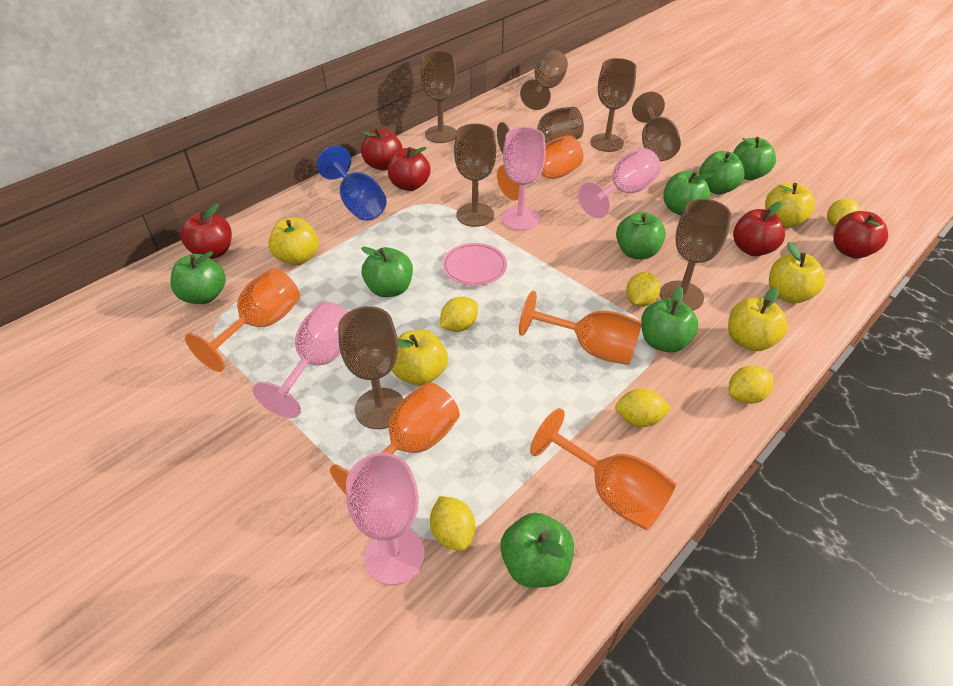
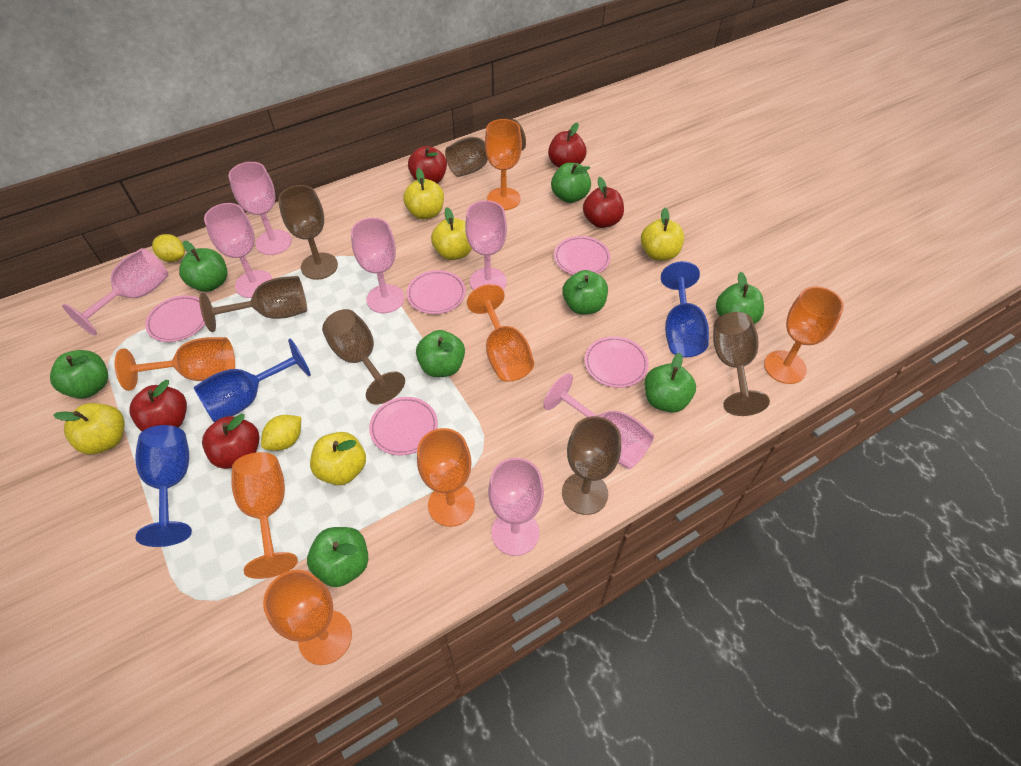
blue goblet: [317,145,387,221] = 1 -> [135,425,192,547] [194,339,311,422] [661,261,709,357] = 3
brown goblet: [338,306,403,429] [421,51,457,143] [454,123,496,227] [497,107,584,154] [520,50,568,110] [590,58,636,152] [632,92,681,161] [660,199,731,311] = 8 -> [199,276,307,332] [278,185,338,280] [322,309,405,405] [445,119,526,177] [562,416,621,515] [713,312,770,416] = 6
orange goblet: [185,268,300,372] [330,382,460,494] [497,135,583,201] [519,291,642,365] [530,408,676,530] = 5 -> [114,337,235,391] [231,452,298,579] [263,570,352,665] [417,428,475,527] [467,284,534,382] [485,119,522,210] [764,286,844,384] = 7
pink goblet: [253,302,348,418] [346,453,425,585] [501,127,546,231] [578,148,661,219] = 4 -> [62,248,169,336] [204,203,273,298] [229,162,292,255] [351,218,405,313] [465,200,507,290] [488,458,544,556] [543,373,654,469] = 7
pink plate: [442,243,507,286] = 1 -> [145,295,205,342] [369,397,438,456] [407,270,466,314] [554,236,611,275] [584,336,649,388] = 5
yellow lemon: [430,496,475,551] [440,297,478,332] [615,388,671,427] [626,272,660,307] [729,366,774,404] [827,198,860,227] = 6 -> [152,234,185,262] [261,415,301,451] = 2

